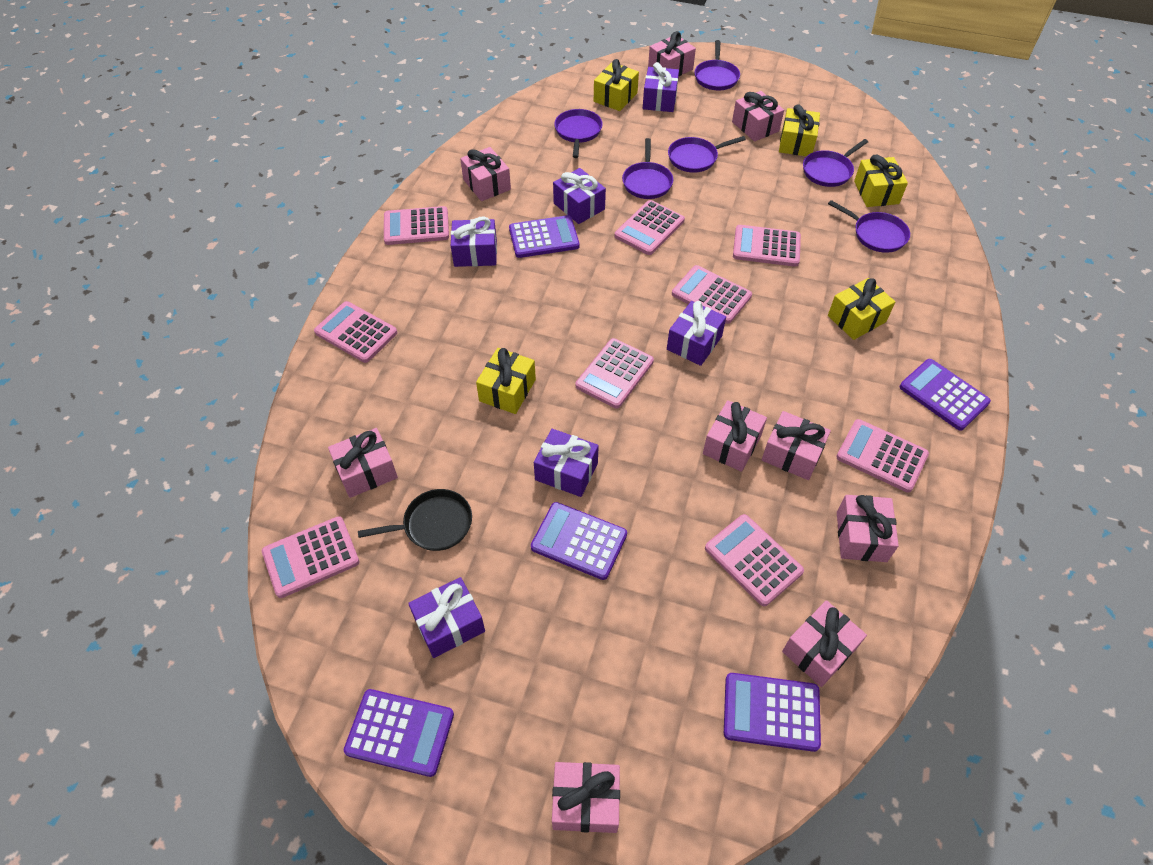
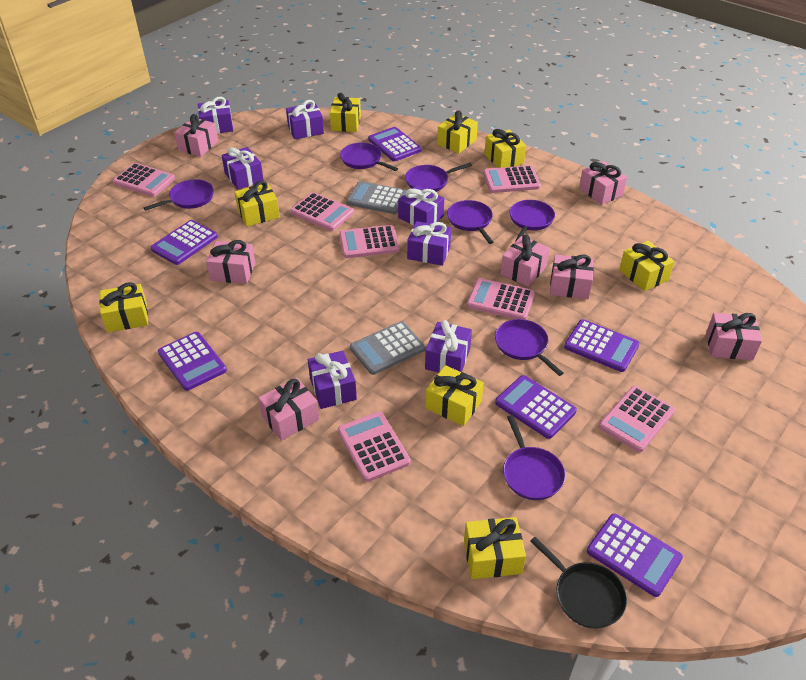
grey calculator: none = 0 -> [346,181,406,214] [350,321,425,375] = 2
pink calculator: [262,516,359,598] [314,301,397,363] [384,206,449,245] [576,338,654,409] [615,200,685,255] [672,265,752,324] [705,514,804,606] [733,225,801,267] [836,419,929,493] = 9 -> [113,163,175,197] [290,192,354,231] [338,412,411,482] [339,225,400,258] [467,278,535,320] [483,165,541,193] [599,386,675,452] = 7
pink gift: [328,428,398,498] [460,147,511,201] [552,762,620,833] [648,31,696,76] [703,400,767,472] [732,91,784,142] [762,411,831,480] [782,600,867,687] [837,495,899,562] = 9 -> [174,114,218,157] [206,240,255,284] [258,378,319,441] [500,235,550,287] [550,254,594,299] [579,161,627,205] [706,313,762,360] = 7
purple calculator: [344,689,454,777] [509,215,579,258] [531,502,627,580] [724,673,821,752] [900,359,991,431] = 5 -> [151,220,218,265] [158,332,227,391] [368,127,421,161] [495,375,577,439] [564,319,640,372] [587,513,683,597] = 6
purple gift: [408,577,485,658] [451,216,497,267] [534,429,599,497] [553,168,606,224] [643,62,679,112] [667,301,726,366] = 6 -> [198,97,233,134] [221,147,264,189] [286,100,324,139] [308,350,357,409] [398,185,444,225] [407,221,451,266] [425,320,472,373] = 7
purple pan: [554,109,603,158] [622,138,673,199] [668,136,746,173] [695,40,740,90] [803,139,868,187] [828,200,910,253] = 6 -> [143,179,214,211] [340,143,398,171] [405,163,472,192] [447,200,493,244] [495,319,563,376] [503,415,565,500] [509,200,555,242] = 7
yellow gift: [476,348,536,414] [594,59,639,111] [779,104,820,156] [828,278,895,340] [854,155,908,207] = 5 -> [99,282,148,333] [235,181,280,227] [330,93,361,132] [426,365,484,426] [437,110,478,153] [464,517,526,579] [484,129,526,168] [619,241,675,291] = 8

